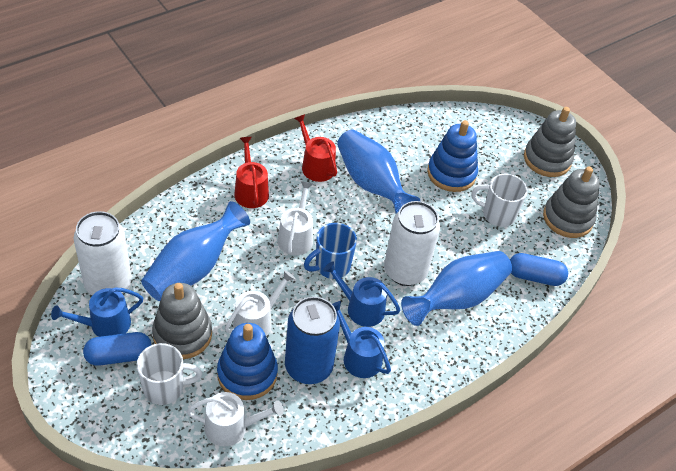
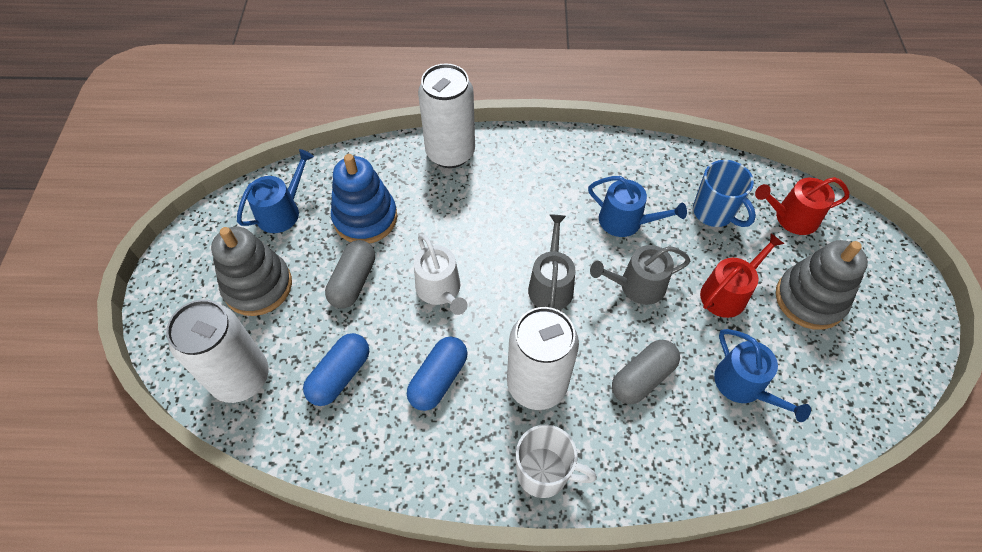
blue can: [285,297,340,384] = 1 -> none = 0
blue stacking toy: [217,323,278,400] [427,120,478,192] = 2 -> [331,154,397,244] = 1
blue vase: [141,201,250,301] [337,130,420,213] [401,251,512,326] = 3 -> none = 0
grey capsule: none = 0 -> [325,240,375,309] [612,340,680,404] = 2
grey stacking toy: [152,283,212,359] [524,107,576,177] [543,166,600,238] = 3 -> [211,227,292,316] [776,240,868,330] = 2
grey watering can: none = 0 -> [528,215,575,310] [590,245,691,305] = 2
white can: [74,211,131,295] [384,201,440,286] = 2 -> [166,300,268,403] [418,63,475,168] [507,307,579,410] = 3
white mug: [137,343,202,405] [471,174,528,227] = 2 -> [516,425,597,498] = 1
white watering can: [186,392,284,446] [225,270,295,336] [277,181,313,255] = 3 -> [414,234,467,315] = 1

